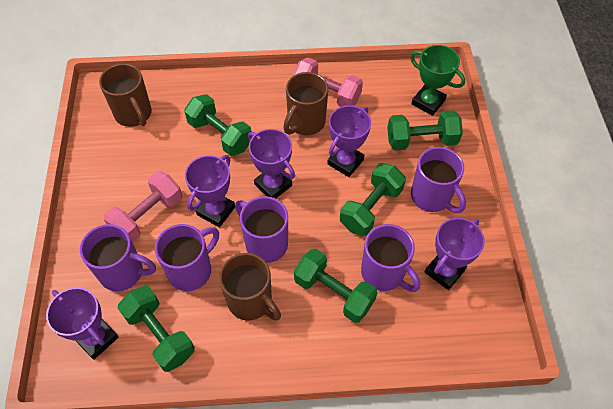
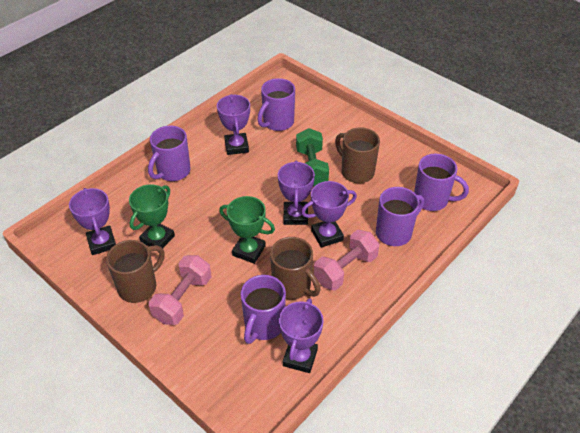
green dumbbell: [118,286,195,372] [184,94,252,156] [294,249,378,323] [340,163,406,236] [387,110,463,150] = 5 -> [296,128,329,186] = 1
green trophy: [410,45,465,116] = 1 -> [129,184,175,248] [219,196,275,264] = 2

